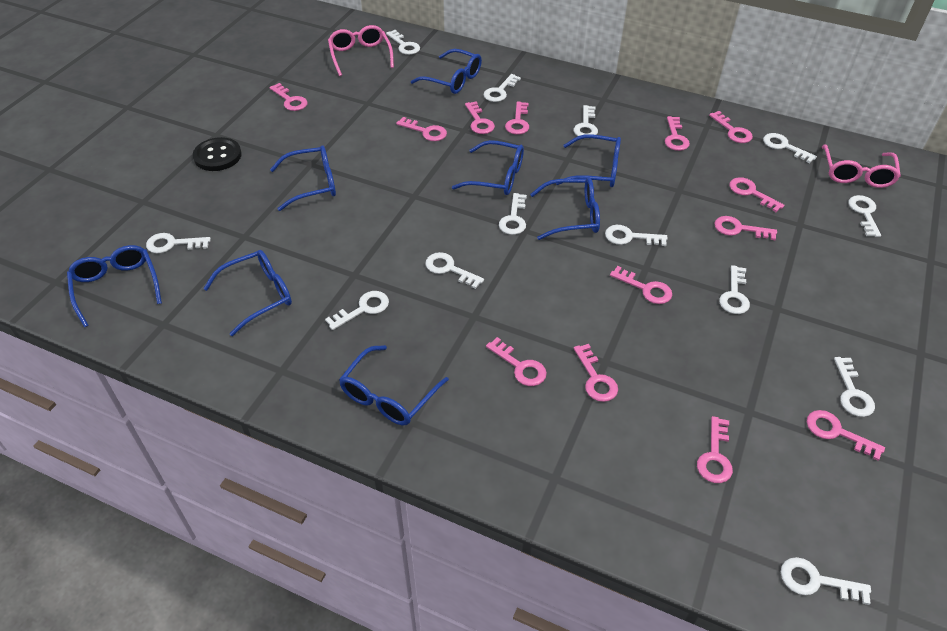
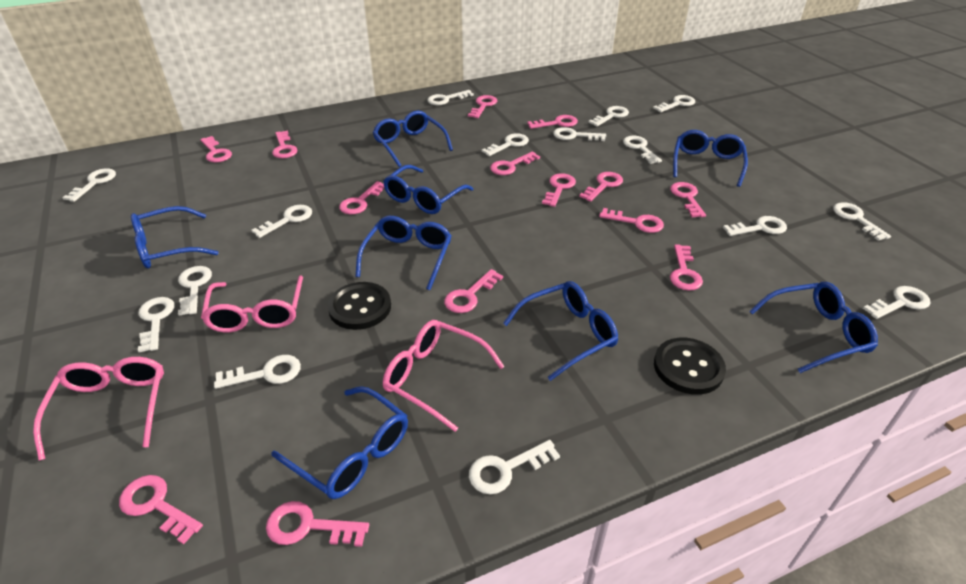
black button: [193,137,242,171] = 1 -> [328,282,391,330] [654,338,726,395] = 2
pink glasses: [328,25,394,76] [822,144,901,188] = 2 -> [33,357,164,461] [201,275,303,332] [383,320,505,432] = 3
pink key: [269,83,308,111] [396,117,447,141] [465,102,495,134] [486,337,547,386] [505,101,529,135] [574,344,618,402] [610,266,672,304] [665,116,690,151] [697,416,733,483] [709,111,753,143] [714,216,777,240] [729,177,785,212] [807,410,885,461] = 13 -> [119,475,203,544] [200,136,232,163] [266,501,369,547] [272,131,298,158] [339,181,385,214] [444,269,503,313] [468,95,497,118] [490,151,540,175] [527,115,578,129] [542,173,576,207] [579,172,623,202] [599,208,664,233] [670,182,706,217] [670,244,703,290] = 14
white key: [146,233,211,253] [325,291,389,330] [386,30,420,55] [426,252,484,289] [483,74,521,102] [499,193,527,235] [574,105,598,139] [605,225,668,246] [719,265,750,314] [763,133,817,163] [781,557,871,605] [834,357,875,417] [849,195,881,237] = 13 -> [62,169,116,202] [138,297,175,352] [178,266,212,316] [214,355,301,389] [251,205,312,238] [427,90,474,105] [469,440,560,495] [482,133,529,156] [553,127,606,141] [588,106,629,126] [623,136,662,164] [653,95,695,112] [723,216,787,236] [833,202,891,241] [863,286,931,319] = 15

